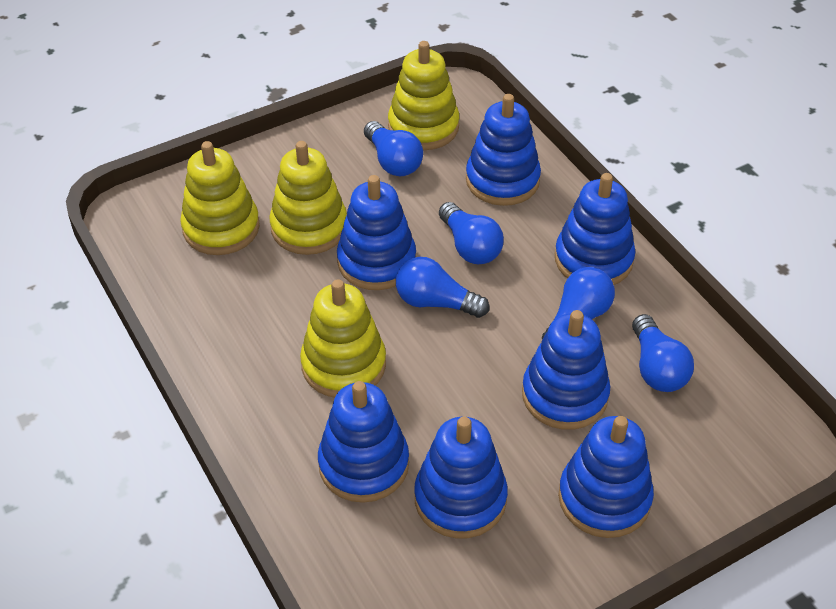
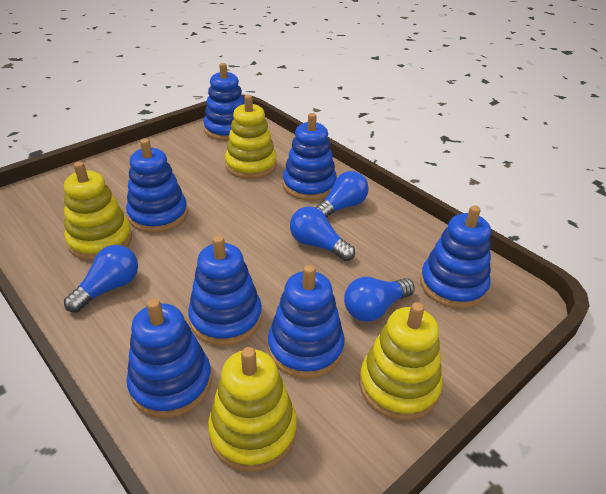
blue light bulb: [364,121,423,176] [396,257,489,318] [439,202,504,264] [542,267,615,340] [632,314,694,392] = 5 -> [64,245,138,313] [290,207,355,261] [315,171,369,218] [344,277,415,322] = 4

